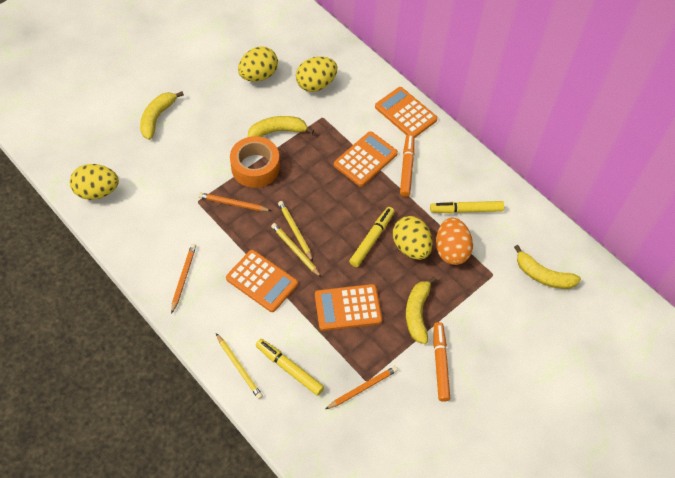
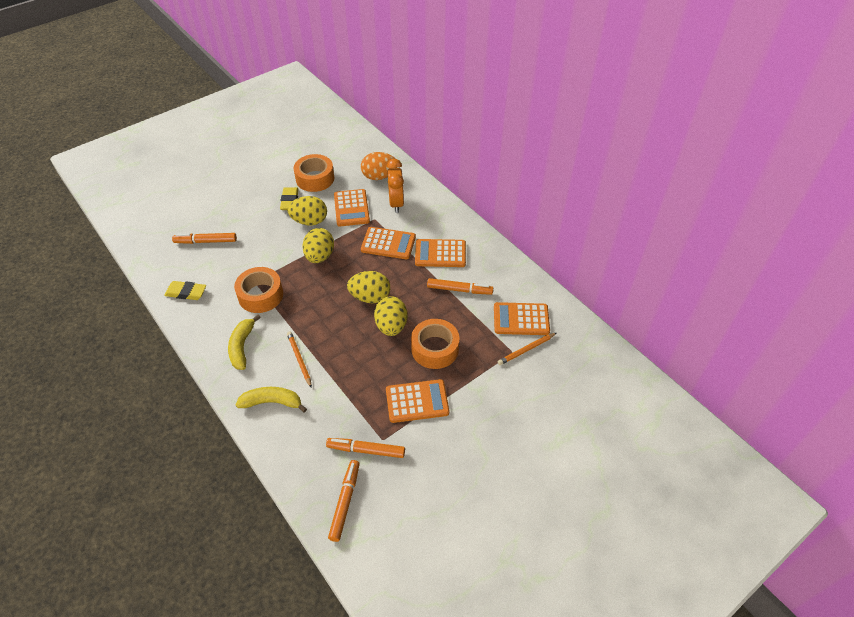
orange calculator: [226,250,298,312] [315,284,382,331] [334,131,398,187] [375,87,438,137] = 4 -> [334,189,370,226] [361,227,416,259] [386,379,449,423] [415,239,466,267] [494,302,550,335] = 5
orange clock: none = 0 -> [387,159,404,213] = 1
orange marker: [400,134,415,197] [434,322,450,402] = 2 -> [172,233,237,244] [326,438,405,458] [328,460,359,542] [427,278,493,295] = 4
orange pencil: [171,244,196,314] [198,192,271,211] [326,366,398,409] = 3 -> [287,331,312,388] [498,333,556,365] = 2
orange tape: [230,136,280,188] = 1 -> [234,267,283,313] [294,154,334,192] [411,319,459,369] = 3
yellow banana: [140,91,184,140] [248,116,314,137] [406,277,437,344] [514,245,581,289] = 4 -> [228,315,261,370] [236,387,307,413] = 2
yellow eraser: none = 0 -> [164,281,206,300] [280,187,299,210] = 2
yellow marker: [256,339,324,396] [349,207,395,267] [430,201,504,213] = 3 -> none = 0
yellow pencil: [216,333,263,399] [271,223,322,278] [278,201,313,261] = 3 -> none = 0

